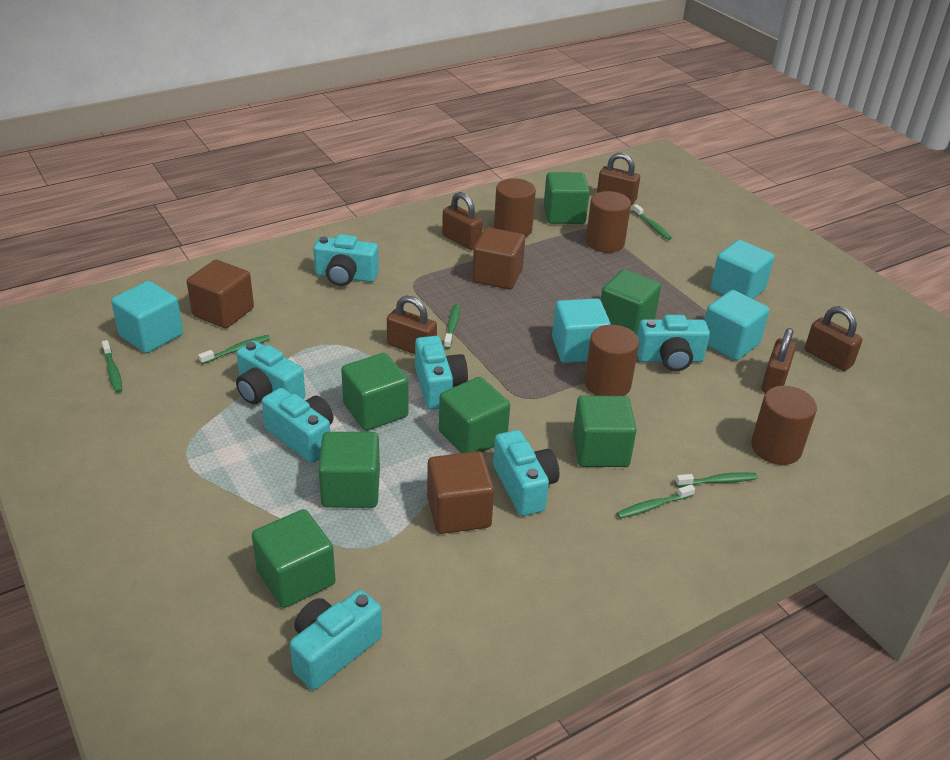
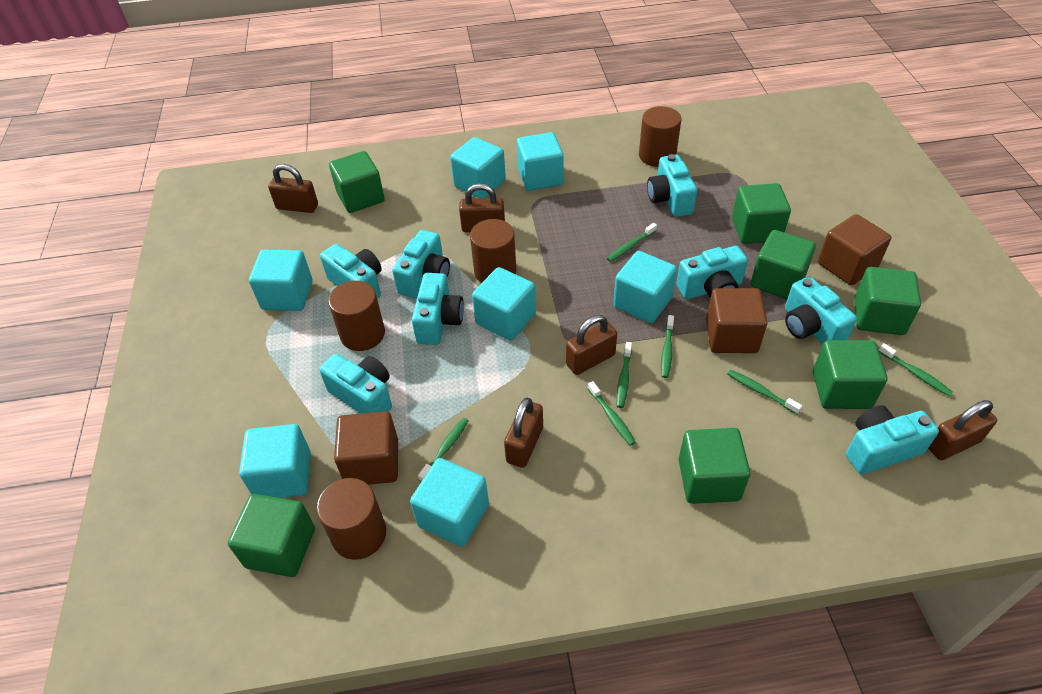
green toothbrush: [102,340,122,393] [198,335,270,364] [444,304,460,349] [616,484,695,519] [633,204,672,240] [676,472,758,487] = 6 -> [418,418,469,482] [588,381,636,446] [607,223,657,262] [617,342,632,408] [661,315,674,378] [728,370,802,414] [879,343,953,396] = 7
turquoise camera: [236,341,305,404] [262,388,333,463] [290,590,382,690] [313,234,379,286] [415,336,468,410] [493,430,559,516] [637,315,710,372] = 7 -> [319,354,392,414] [320,244,382,299] [392,230,450,298] [412,273,464,345] [647,154,697,217] [676,246,748,299] [785,276,857,344] [846,405,939,474] = 8
turquoise cube: [111,281,183,353] [552,298,611,363] [705,290,769,360] [711,240,774,299] = 4 -> [239,424,311,498] [249,250,313,311] [410,458,489,547] [450,137,506,198] [472,267,536,341] [517,132,564,191] [613,251,677,323] = 7

